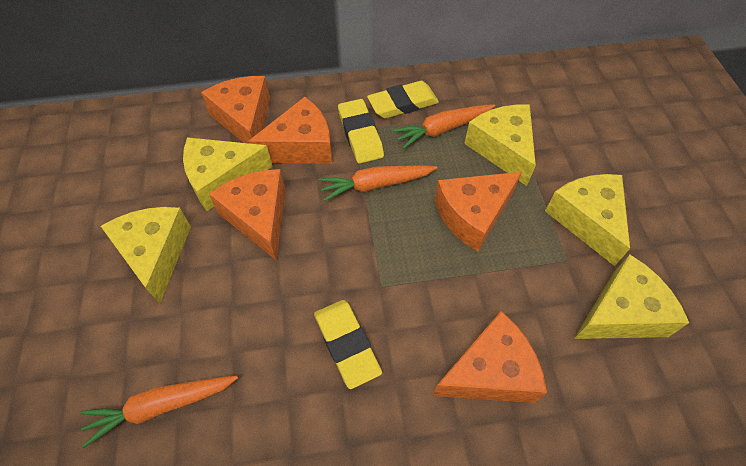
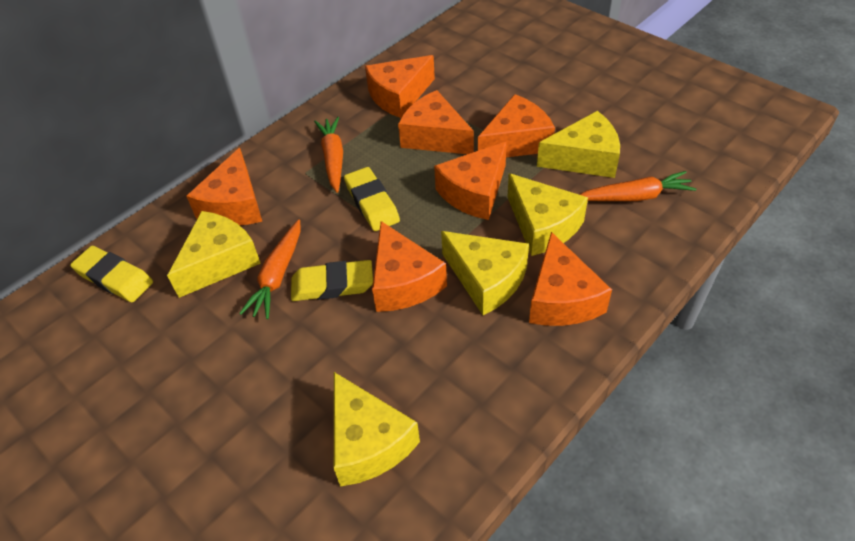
orange cheese: [201,76,270,143] [209,169,285,261] [248,97,332,164] [433,311,547,403] [434,172,522,251] = 5 -> [186,148,262,225] [365,55,435,118] [372,221,447,312] [398,90,474,154] [434,141,507,220] [478,94,555,157] [529,232,612,326] = 7

